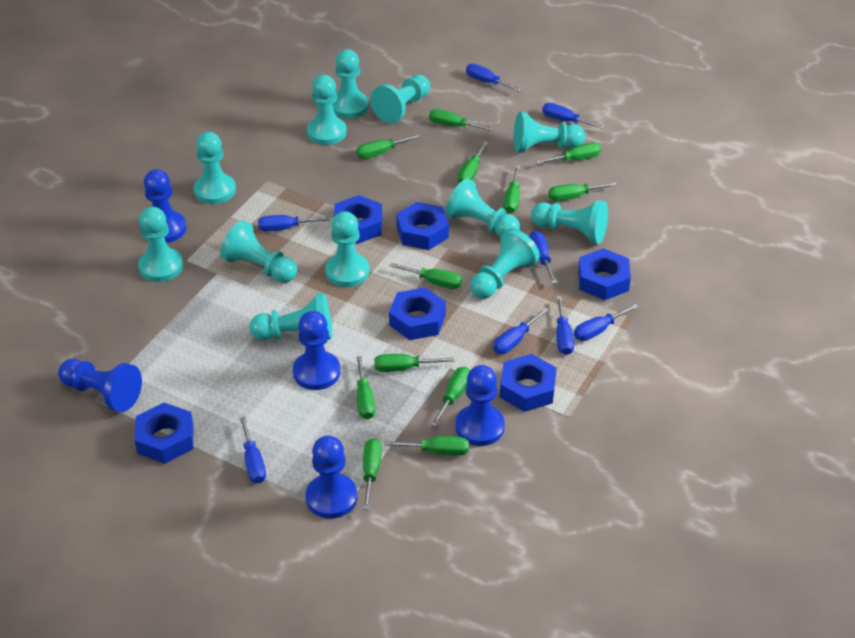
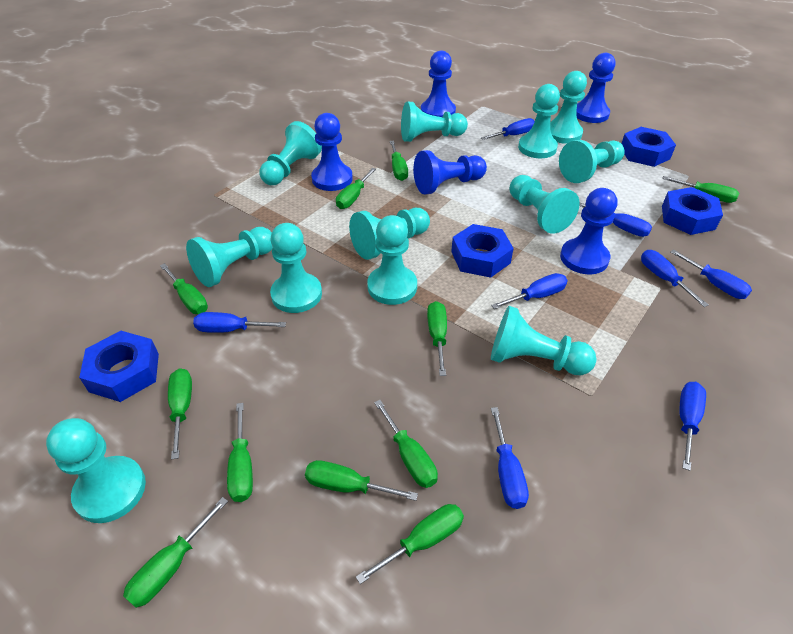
blue nut: [135,402,193,464] [334,195,382,244] [389,287,446,340] [396,202,449,250] [500,354,557,412] [578,248,631,300] = 6 -> [79,331,159,402] [451,224,514,278] [622,127,676,167] [662,187,723,235] = 4
green screwdriver: [356,134,421,159] [356,356,375,419] [363,438,382,510] [374,354,454,372] [384,436,469,456] [390,263,462,289] [429,109,493,131] [431,367,470,427] [457,141,488,183] [503,165,520,214] [536,143,601,164] [548,182,617,201] = 12 -> [123,497,228,608] [160,263,208,314] [168,368,192,460] [227,403,253,502] [305,460,418,501] [336,168,376,209] [356,504,464,584] [374,400,438,488] [390,141,408,181] [427,301,447,376] [662,176,739,203] = 11

